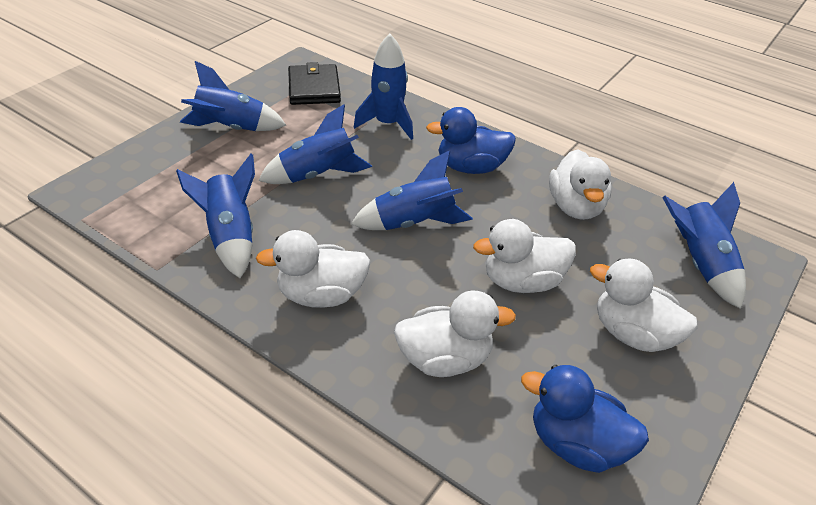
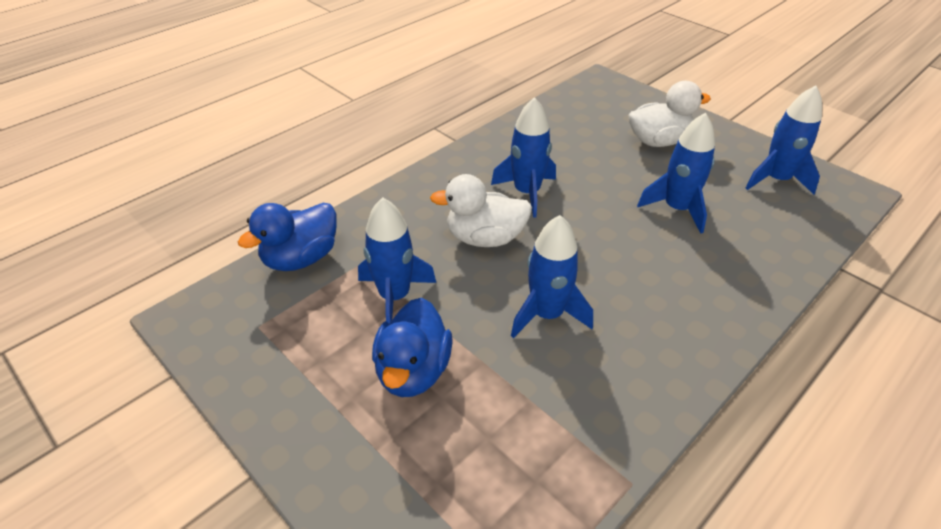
black wallet: [288,62,341,105] = 1 -> none = 0
blue rocket: [176,154,255,278] [180,61,286,131] [258,104,372,184] [351,150,473,230] [354,34,413,140] [662,182,746,309] = 6 -> [358,197,436,324] [491,97,556,218] [511,215,593,338] [637,113,715,234] [746,85,822,195] = 5
white duck: [256,230,370,308] [394,290,516,377] [473,219,576,293] [549,149,612,220] [590,259,698,352] = 5 -> [430,174,532,247] [629,81,711,147] = 2

